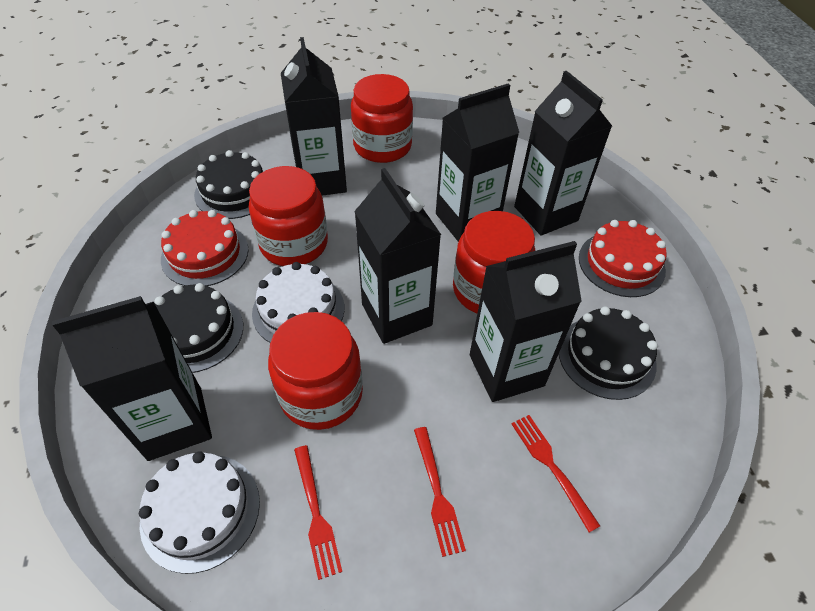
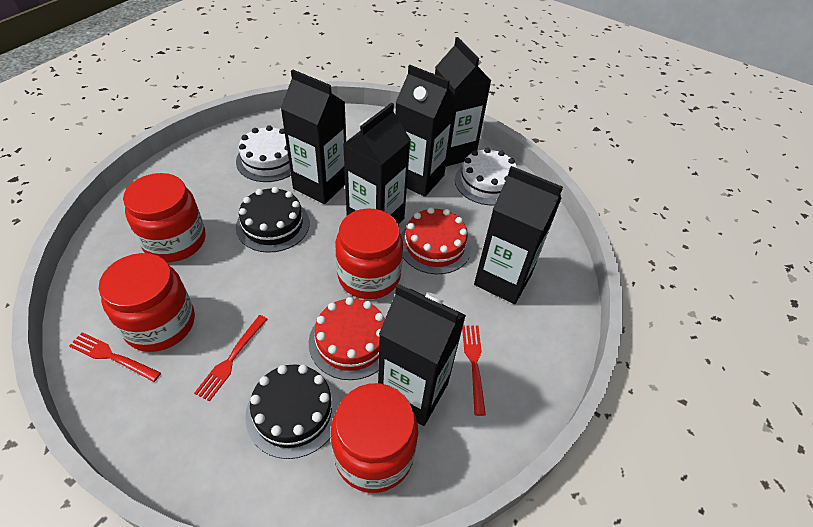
black cake: [154,283,243,373] [194,150,263,219] [559,306,658,400] = 3 -> [236,187,309,253] [245,364,340,459] = 2

